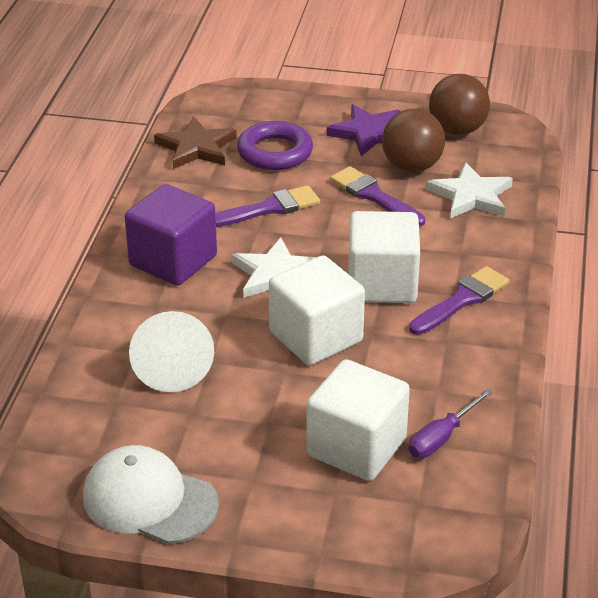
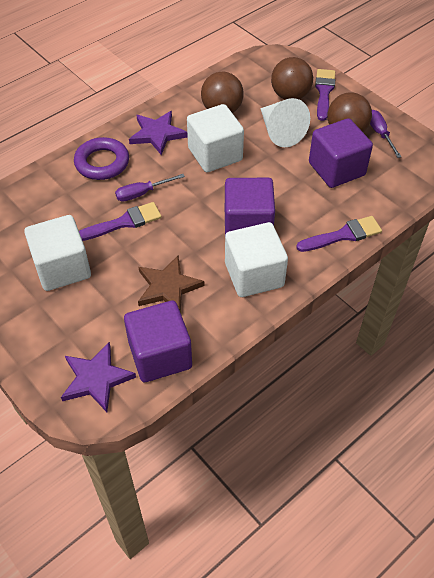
brown ball: [382,109,445,172] [429,74,490,135] = 2 -> [201,72,244,113] [271,57,313,100] [327,92,372,132] = 3
purple cube: [125,184,217,285] = 1 -> [124,301,192,382] [225,178,275,235] [309,118,373,188] = 3
purple screwdriver: [409,388,493,458] = 1 -> [115,174,185,202] [370,110,402,158] = 2
purple star: [327,104,400,156] = 1 -> [61,342,136,412] [129,111,188,155] = 2
white cap: [83,445,219,544] = 1 -> none = 0
white star: [232,237,316,298] [427,162,513,219] = 2 -> none = 0

